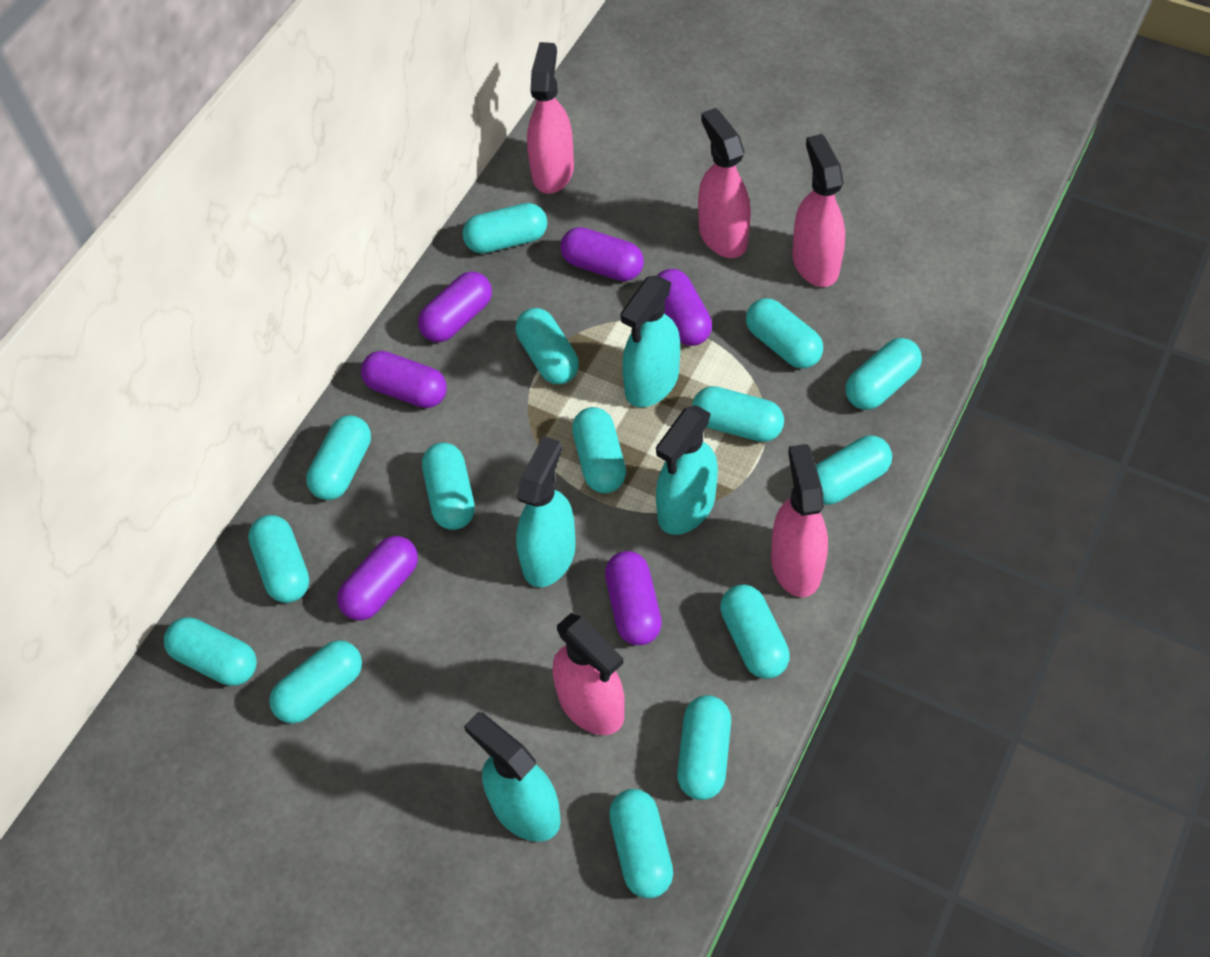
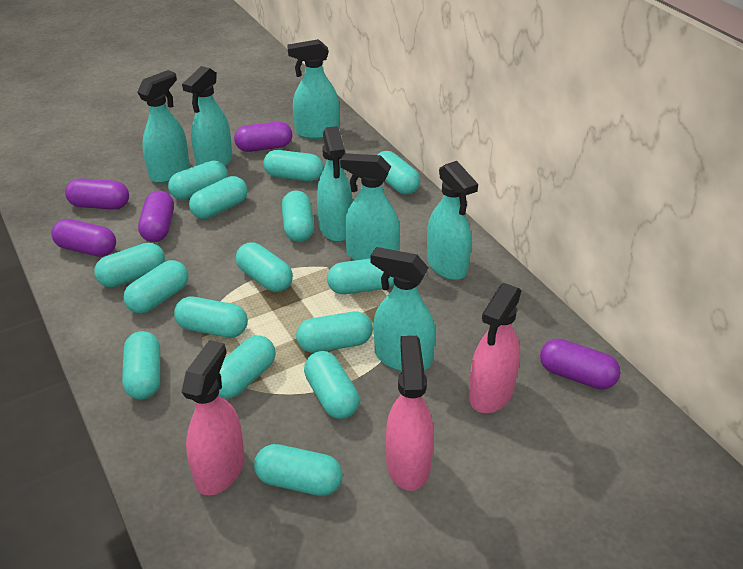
pink spray bottle: [527,42,574,194] [552,613,625,735] [698,108,751,258] [771,444,828,597] [792,134,845,287] = 5 -> [182,340,244,495] [386,336,434,491] [469,283,522,413] = 3
purple capsule: [337,536,418,621] [361,351,447,408] [418,271,492,342] [560,227,644,281] [605,551,662,645] [657,269,712,346] = 6 -> [51,219,116,257] [65,178,129,210] [138,190,174,242] [234,121,292,152] [540,338,621,389] = 5
turquoise spray bottle: [464,712,560,842] [516,436,576,587] [620,276,680,407] [656,405,718,535] = 4 -> [137,70,189,183] [182,66,232,166] [287,39,339,139] [317,126,353,242] [340,153,400,260] [370,247,436,371] [427,161,478,280] = 7

